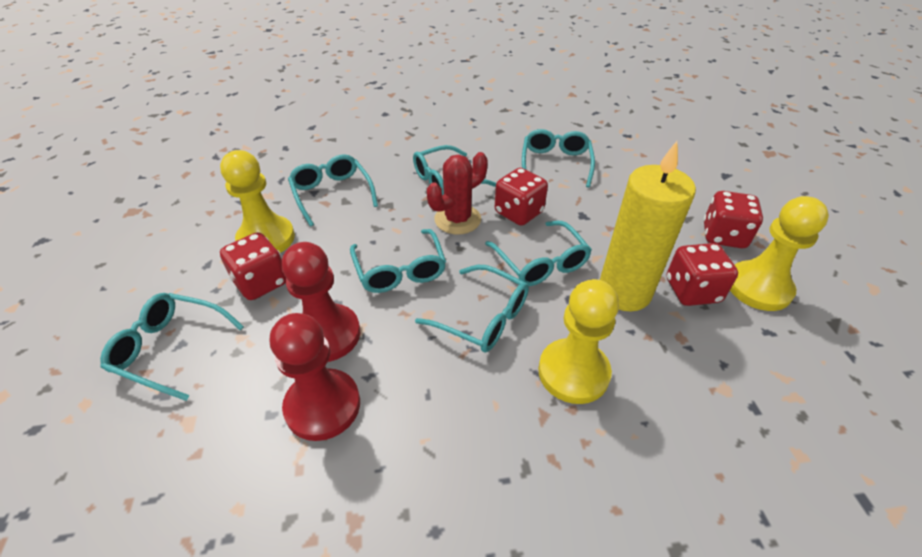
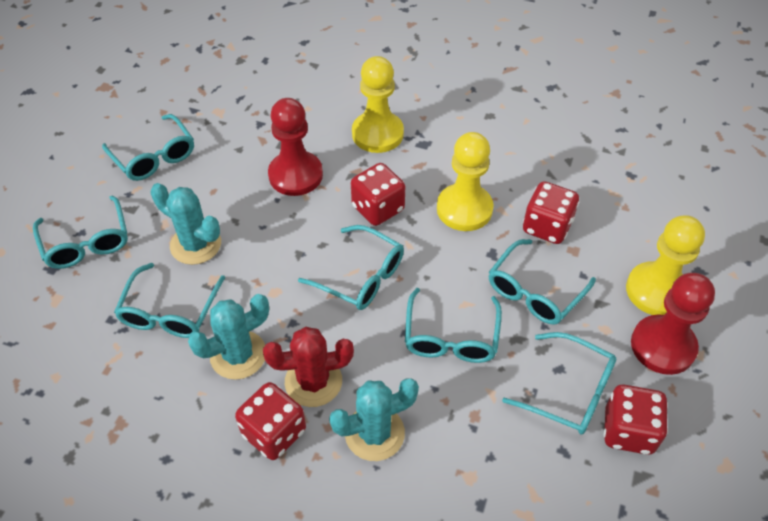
turquoise cactus: none = 0 -> [151,183,221,265] [188,294,269,380] [329,378,419,461] = 3
yellow candle: [600,141,696,312] = 1 -> none = 0

